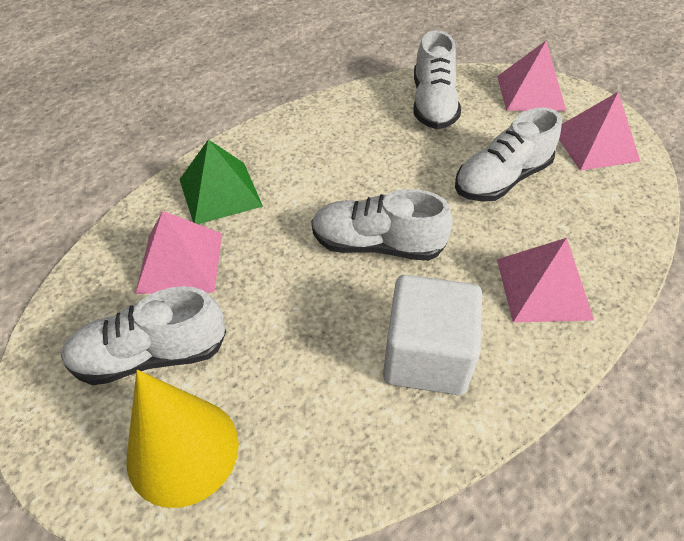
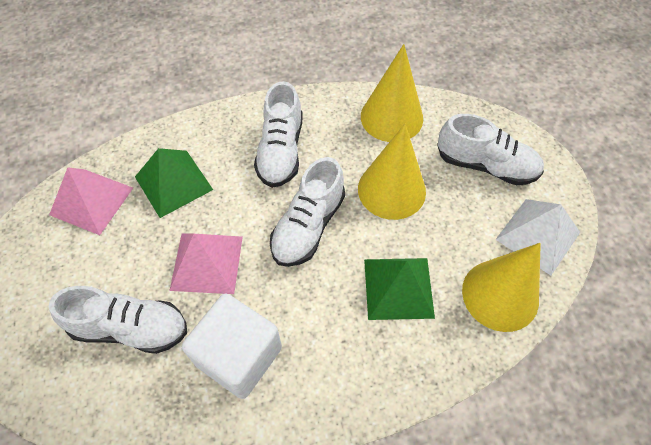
green pyramid: [179,139,263,224] = 1 -> [135,148,213,218] [364,258,435,320] = 2
pink pyramid: [135,211,222,294] [497,41,566,111] [497,238,594,323] [559,92,641,171] = 4 -> [49,167,133,235] [169,234,243,294] = 2
white pyramid: none = 0 -> [495,199,580,275] = 1
yellow cone: [127,370,239,508] = 1 -> [358,124,426,220] [361,44,423,142] [462,243,541,332] = 3

